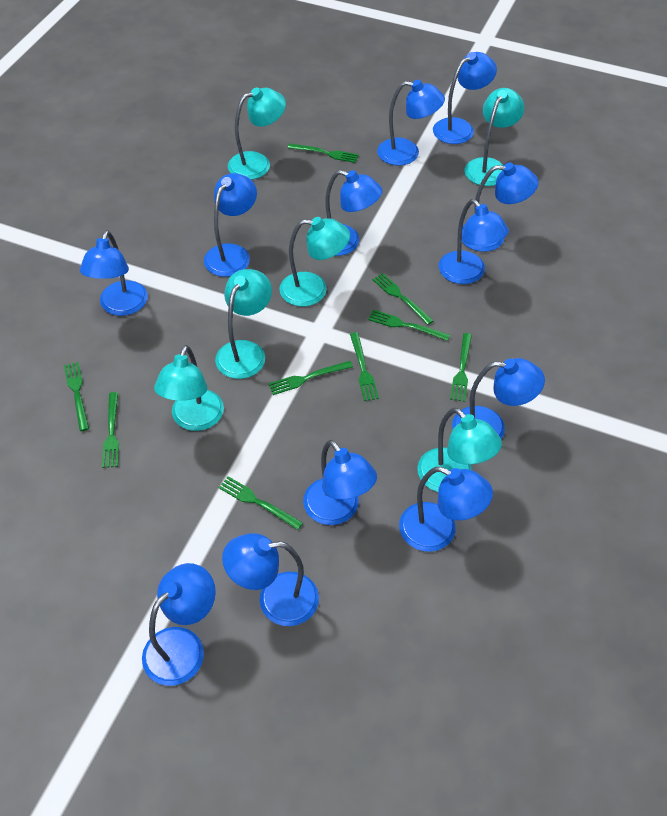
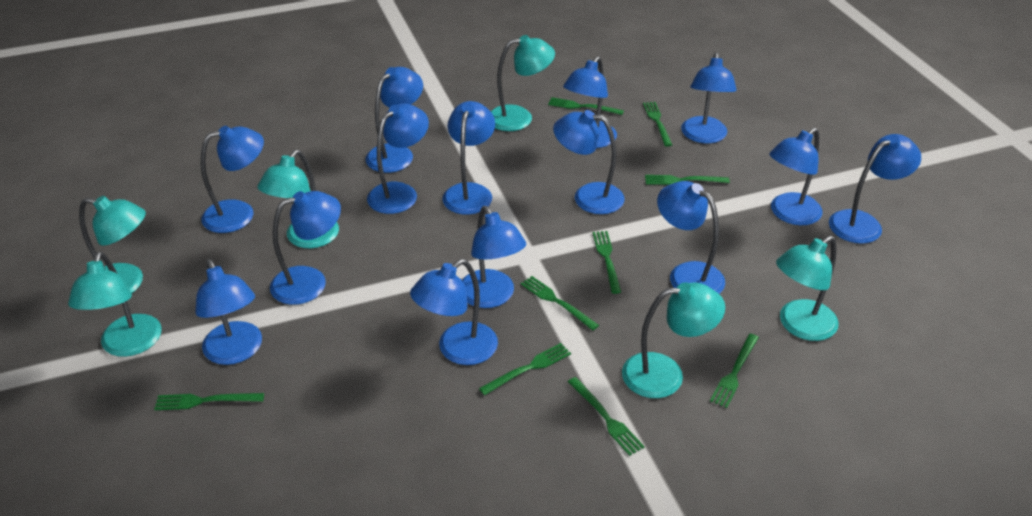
blue lamp: [80,230,148,316] [142,563,216,686] [204,173,257,277] [222,533,319,626] [303,440,377,525] [325,170,383,256] [377,80,445,166] [399,467,493,552] [433,52,497,144] [439,199,509,284] [452,358,545,439] [462,163,539,252] = 12 -> [195,259,262,365] [201,126,264,233] [270,191,341,305] [365,67,423,173] [367,103,429,214] [410,259,498,365] [442,101,495,215] [462,206,526,308] [553,110,625,214] [563,56,617,148] [657,181,725,294] [681,52,737,143] [769,128,823,225] [829,134,921,244] = 14

